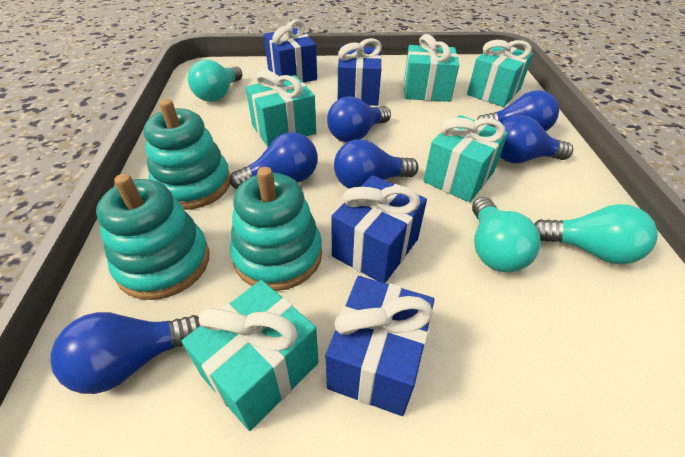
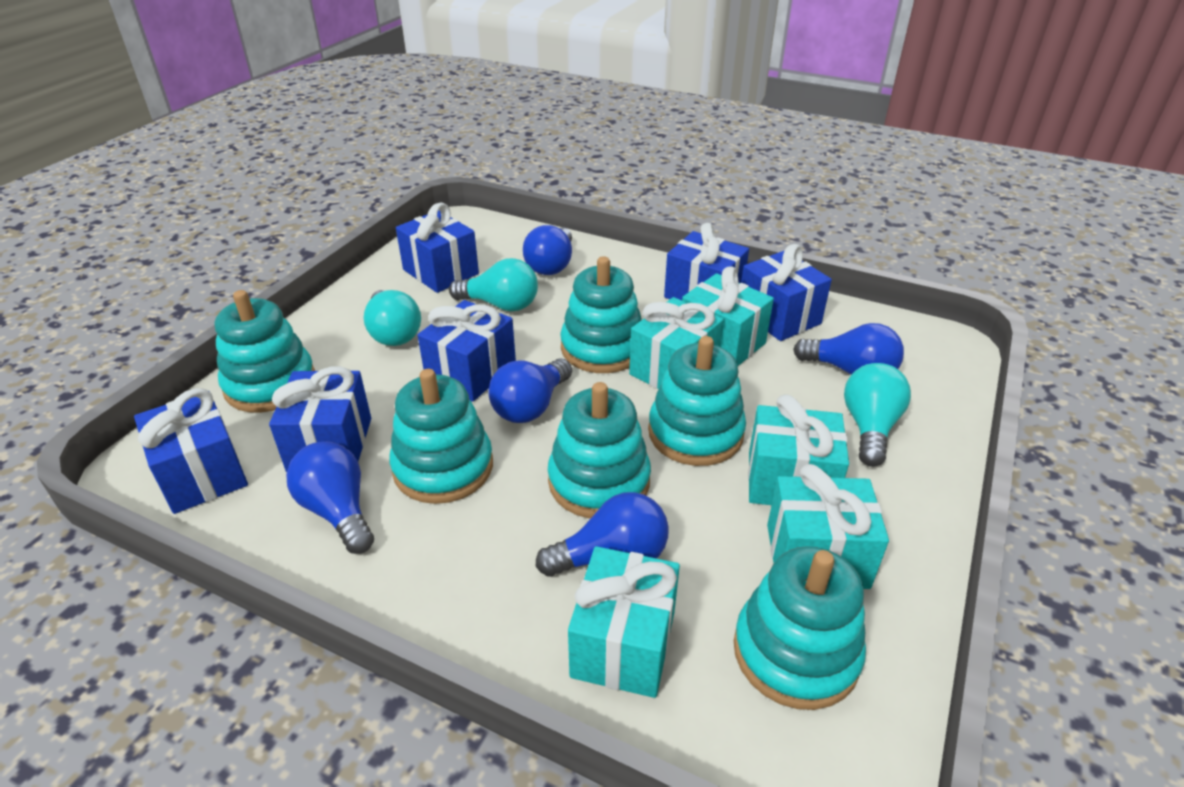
blue gift: [264,20,317,82] [325,276,434,416] [331,175,427,283] [338,38,382,106] = 4 -> [134,388,248,514] [269,366,371,472] [396,203,479,293] [418,300,516,402] [664,223,749,300] [741,244,832,341] = 6
blue light bulb: [50,312,201,394] [230,132,318,189] [327,96,391,143] [334,139,418,189] [477,90,559,131] [500,115,573,163] = 6 -> [286,441,374,554] [488,358,572,423] [523,225,572,275] [536,492,669,577] [793,323,904,374] = 5
turquoise stacking toy: [96,174,210,300] [144,99,230,210] [230,167,322,291] = 3 -> [215,290,315,413] [389,369,493,504] [548,382,651,519] [560,256,642,373] [648,336,746,466] [734,546,866,710] = 6

